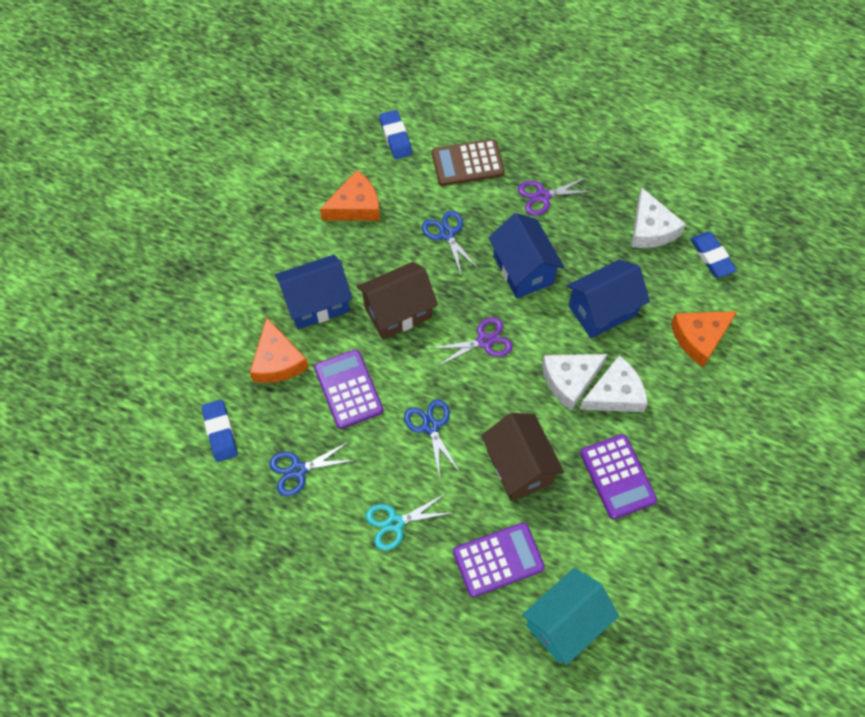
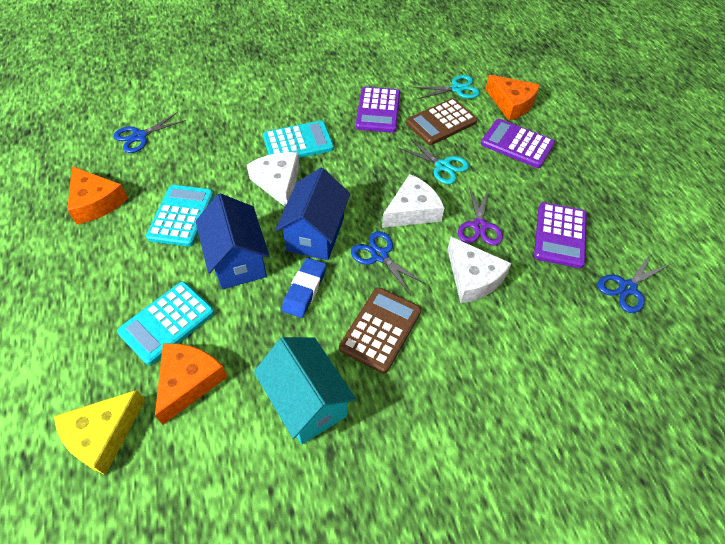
blue eraser: [202,400,238,462] [379,110,413,159] [690,232,737,278] = 3 -> [282,258,326,318] = 1
blue house: [275,255,352,330] [488,213,564,299] [566,260,650,338] = 3 -> [196,193,269,289] [275,168,350,260] = 2
brown calculator: [432,139,505,186] = 1 -> [339,288,421,373] [406,98,477,145] = 2
brown house: [357,262,438,340] [481,413,564,501] = 2 -> none = 0
purple scissors: [430,317,513,367] [518,177,594,216] = 2 -> [458,186,503,246] = 1
turquoise calculator: none = 0 -> [117,281,215,365] [146,185,214,247] [263,121,334,158] = 3
turquoise scissors: [365,493,452,551] = 1 -> [399,138,469,184] [413,75,480,99] = 2
yellow cheese: none = 0 -> [54,390,145,475] = 1

